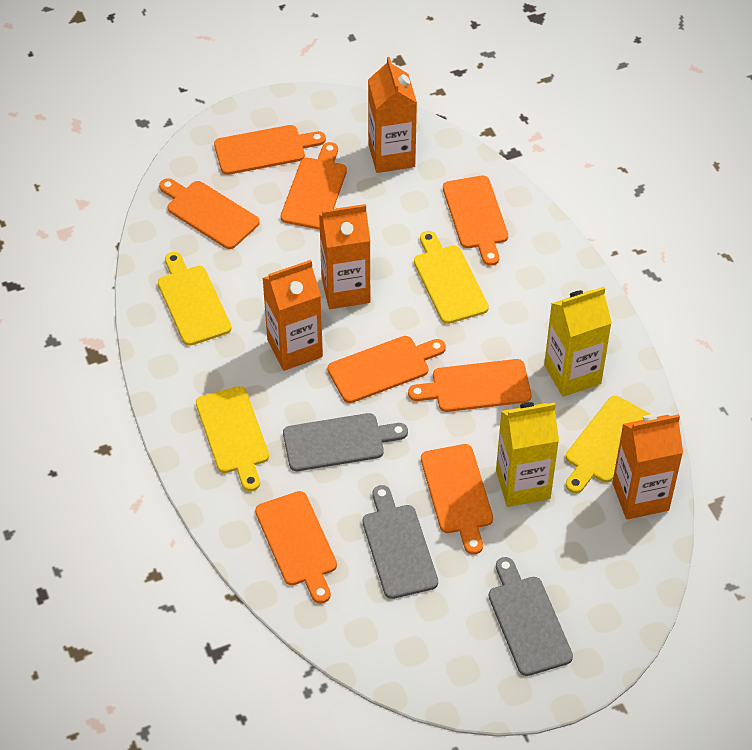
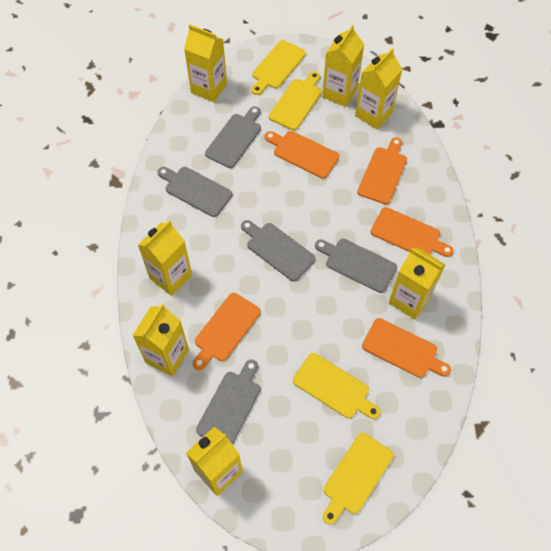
grey cutting board: [283,413,408,471] [363,485,438,599] [489,557,573,676] = 3 -> [157,167,232,217] [196,360,260,445] [205,106,261,168] [241,220,315,281] [315,239,397,293] = 5
orange carton: [262,260,323,371] [319,204,370,309] [368,57,417,173] [612,414,683,520] = 4 -> none = 0
orange cutting board: [159,178,260,249] [214,125,326,175] [255,491,337,604] [281,142,347,230] [328,336,446,403] [408,359,531,412] [421,444,493,555] [443,176,508,266] = 8 -> [193,293,261,371] [264,131,339,178] [357,137,407,204] [362,318,451,378] [370,207,454,257] = 5
yellow carton: [496,402,559,507] [544,287,612,397] = 2 -> [132,304,189,376] [138,220,192,296] [184,24,227,102] [186,427,243,496] [322,25,365,107] [355,48,403,129] [389,247,446,320] = 7

